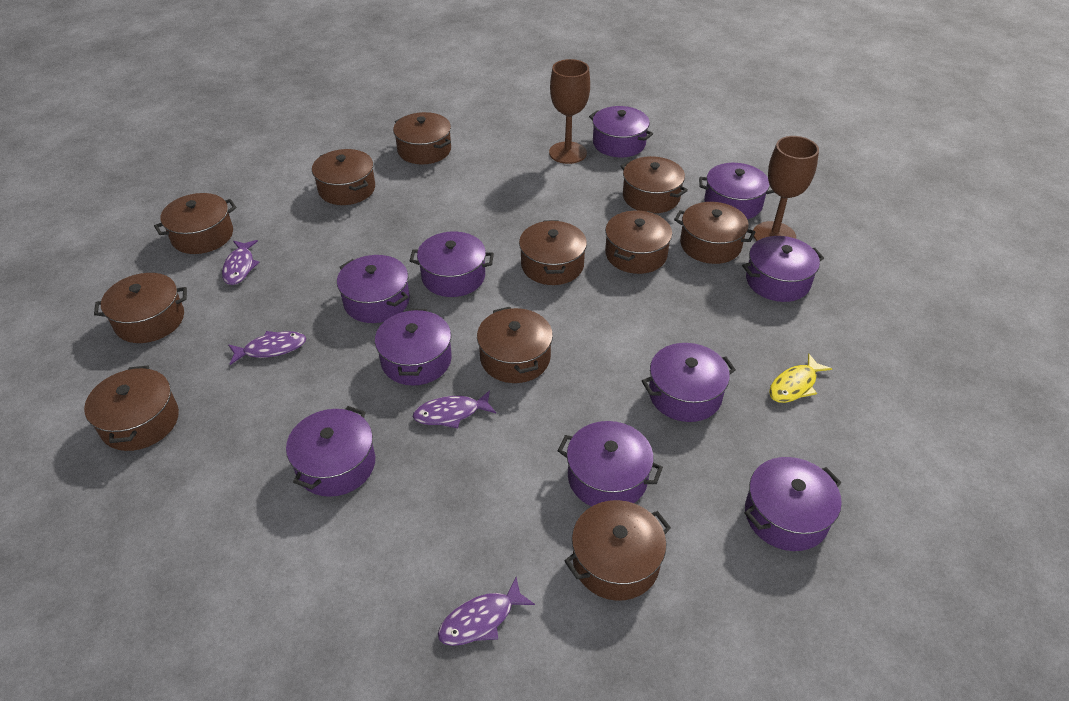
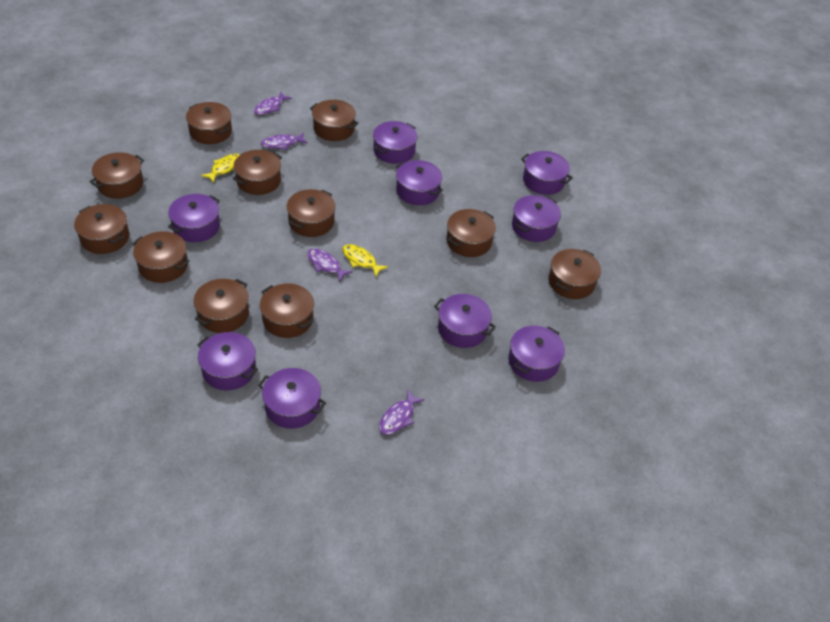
brown goblet: [549,59,590,164] [753,136,819,241] = 2 -> none = 0
purple pot: [286,406,375,497] [337,255,410,323] [375,309,452,385] [410,231,494,297] [557,421,663,507] [589,106,653,157] [642,343,736,422] [699,163,775,219] [742,236,824,302] [744,457,842,551] = 10 -> [168,194,220,242] [197,332,258,390] [258,368,326,429] [373,121,417,164] [396,160,443,205] [434,294,496,348] [508,326,565,382] [512,195,561,242] [521,151,573,195] = 9
yellow fish: [769,353,832,403] = 1 -> [201,153,240,183] [342,244,388,277] = 2

